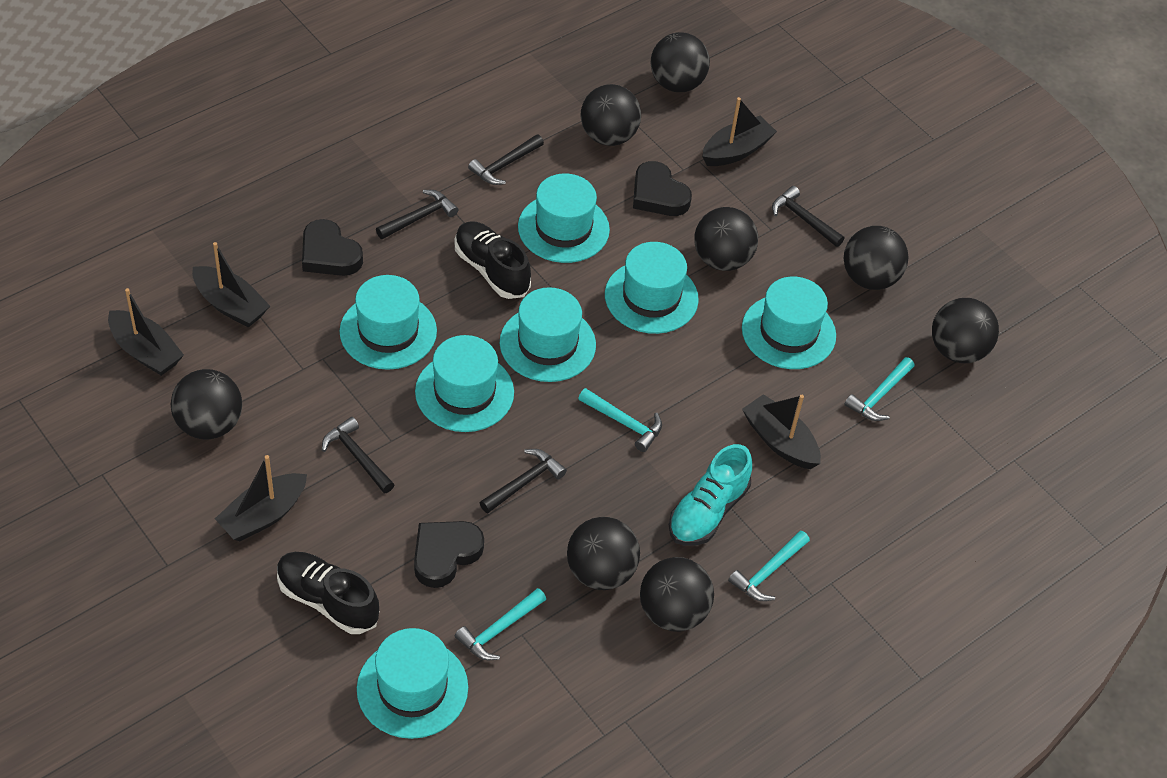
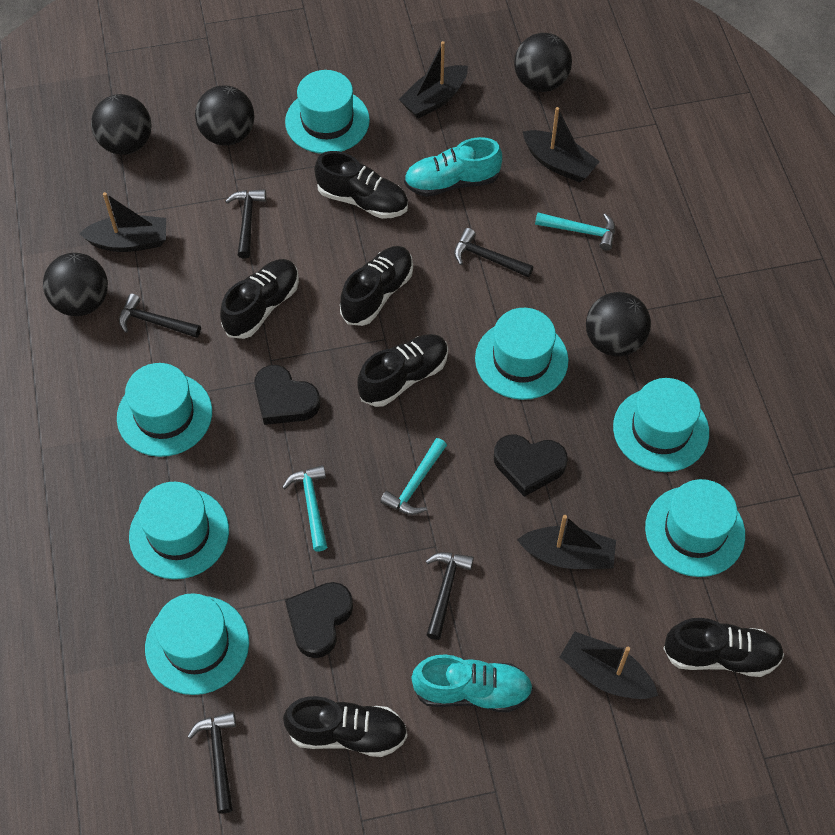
black ball: [171,369,242,440] [567,517,640,590] [580,84,641,146] [640,557,714,632] [650,32,710,92] [694,207,758,271] [844,226,909,290] [932,298,999,363] = 8 -> [43,253,108,316] [91,94,151,155] [195,85,255,146] [514,33,572,92] [586,292,651,357] = 5
black shoe: [277,552,379,634] [455,221,531,299] = 2 -> [220,259,299,339] [283,696,408,757] [314,151,408,219] [340,246,413,326] [357,334,448,407] [663,618,784,677] = 6
turquoise hammer: [455,588,546,660] [578,388,662,452] [728,531,810,601] [844,357,914,421] = 4 -> [282,465,327,552] [380,438,447,515] [535,213,615,251] = 3
turquoise shoe: [669,444,752,546] = 1 -> [404,137,502,197] [411,654,533,713] = 2

